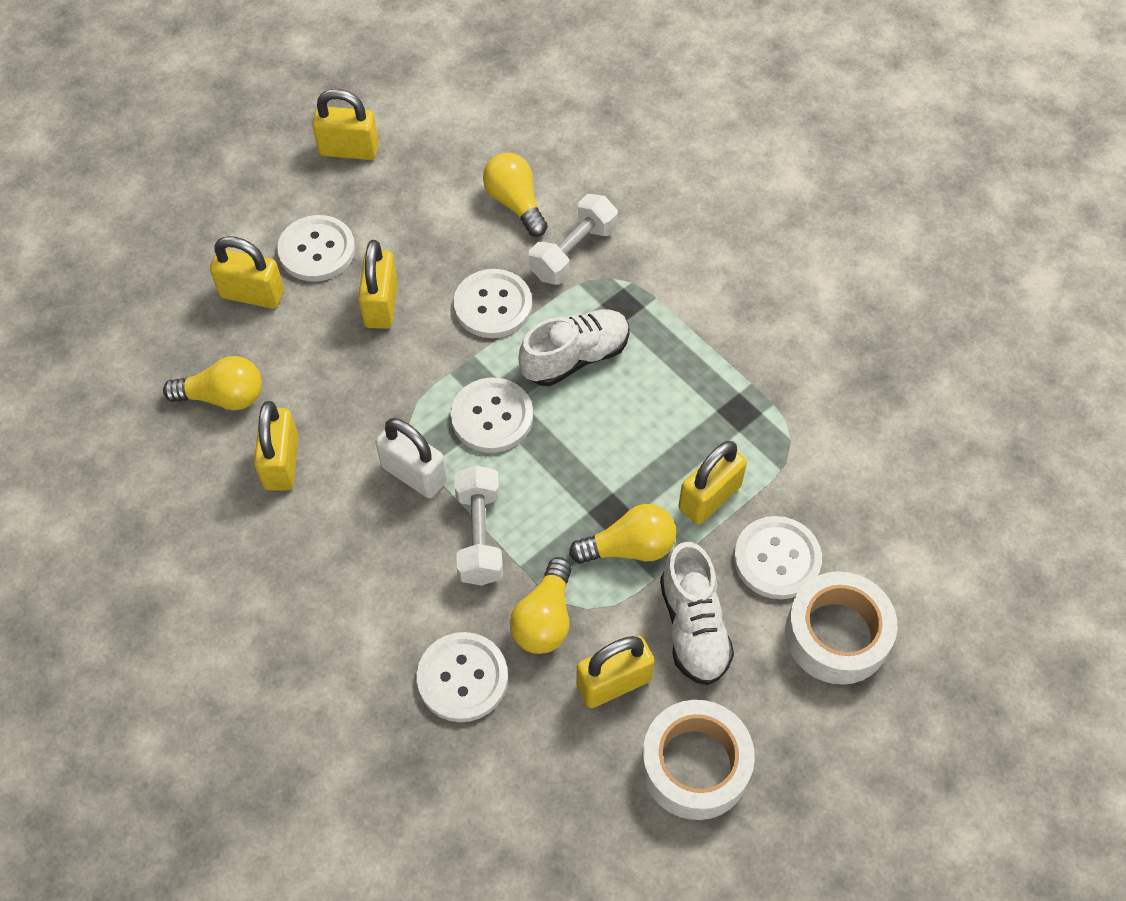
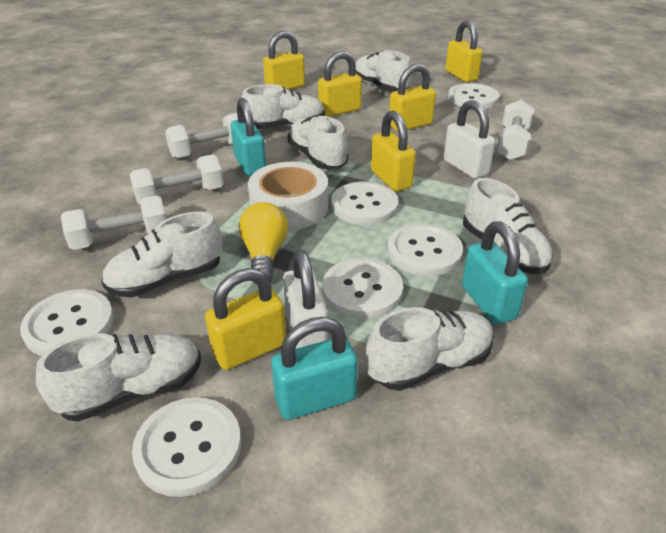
turquoise padlock: none = 0 -> [231,98,266,176] [271,317,358,420] [462,221,528,324] = 3
white button: [277,215,355,282] [417,632,508,722] [451,378,533,453] [454,269,532,338] [734,516,822,599] = 5 -> [20,289,114,356] [132,397,241,497] [322,258,403,319] [331,182,399,225] [387,223,463,276] [448,83,499,109] = 6
white dumbbell: [454,465,503,586] [529,194,618,285] = 2 -> [61,195,166,250] [129,154,224,204] [165,113,238,159] [496,99,535,161] = 4
white padlock: [375,418,447,498] = 1 -> [283,249,328,349] [444,100,496,179] = 2
white shoe: [519,310,630,386] [660,542,734,685] = 2 -> [36,333,201,422] [101,212,223,297] [242,84,325,129] [287,116,348,169] [355,50,412,92] [365,307,494,391] [463,178,553,274] = 7
white tape: [641,700,755,820] [785,571,898,685] = 2 -> [248,162,328,230] = 1
yellow light bulb: [163,356,262,410] [483,153,548,237] [510,557,572,654] [569,504,677,564] = 4 -> [239,202,288,284] = 1

